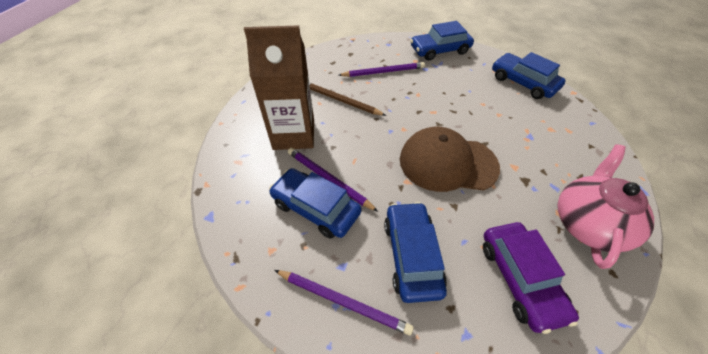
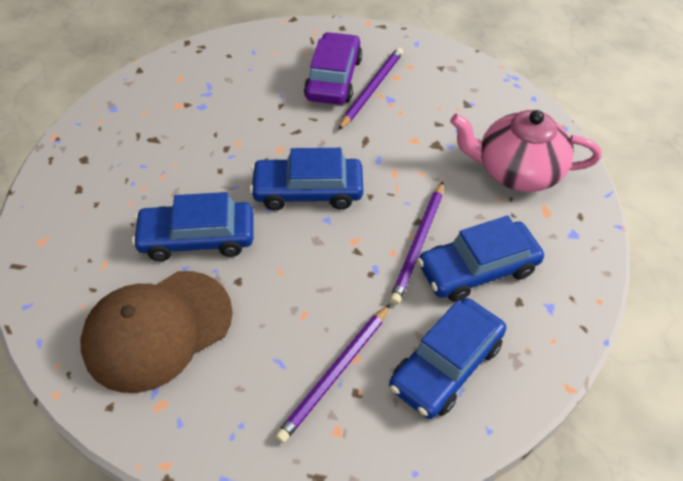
brown carton: [244,25,314,150] = 1 -> none = 0
brown pencil: [309,82,386,116] = 1 -> none = 0

